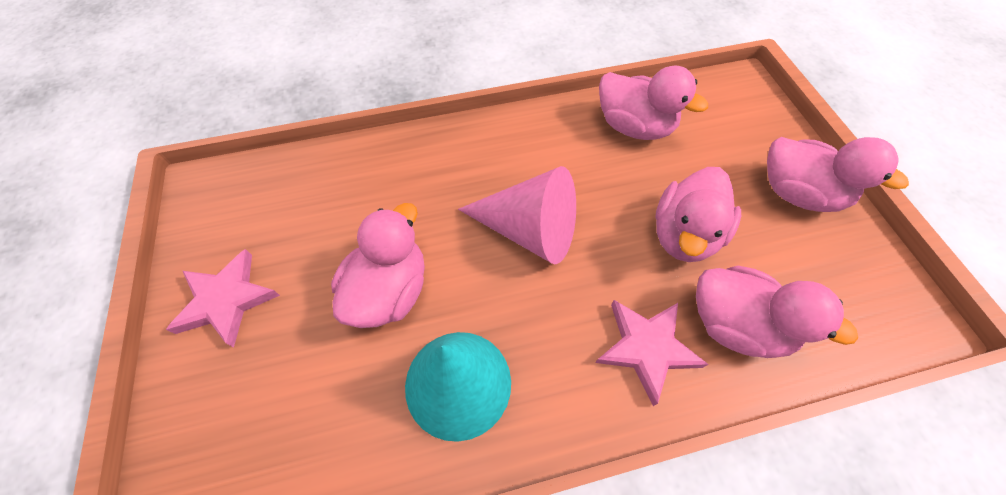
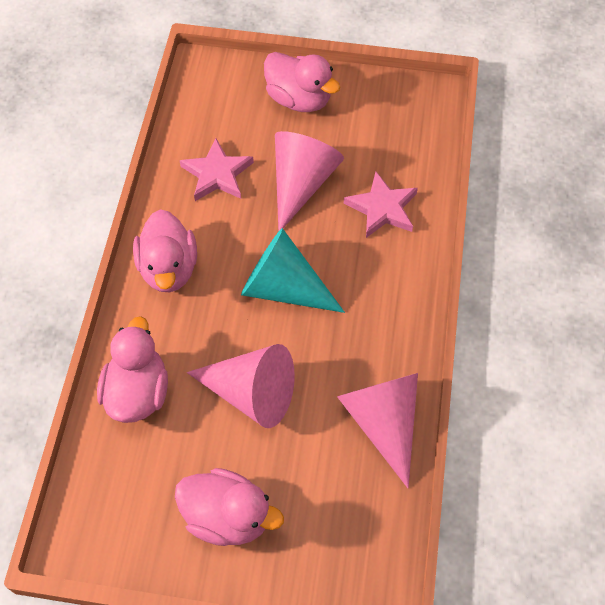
pink cone: [458,166,576,264] = 1 -> [187,344,295,428] [275,131,344,231] [337,373,418,488] = 3
pink duck: [331,203,425,328] [599,65,708,140] [655,167,741,262] [696,266,858,358] [767,137,909,212] = 5 -> [97,316,168,423] [133,209,197,292] [175,468,284,546] [264,52,340,112] = 4

